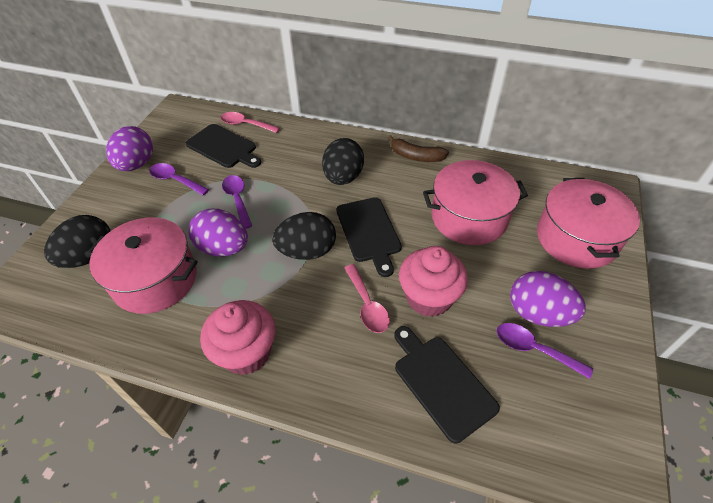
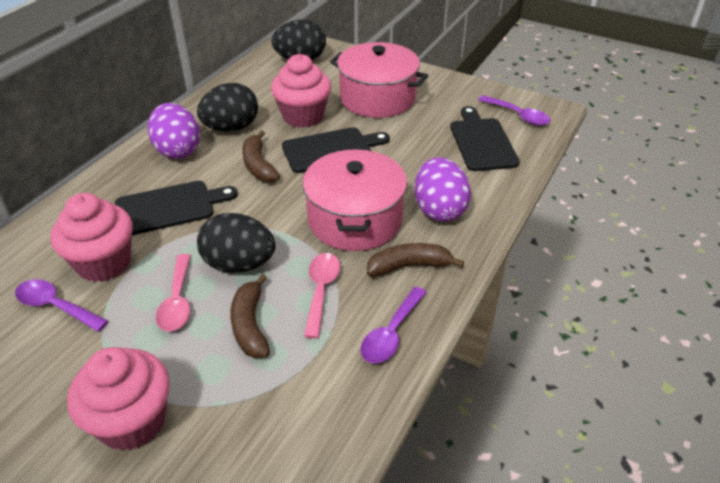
brown banana: [388,135,449,162] = 1 -> [230,274,270,358] [242,131,280,182] [367,243,464,277] = 3
pink cupcake: [200,300,275,375] [399,246,468,317] = 2 -> [51,193,133,282] [67,347,170,451] [271,54,331,128] = 3
pink pot: [87,218,198,314] [423,160,528,245] [537,178,640,269] = 3 -> [303,149,407,251] [330,42,428,118] = 2
purple egg: [106,126,153,171] [189,209,248,257] [510,271,586,327] = 3 -> [148,103,200,159] [415,157,471,222] = 2

